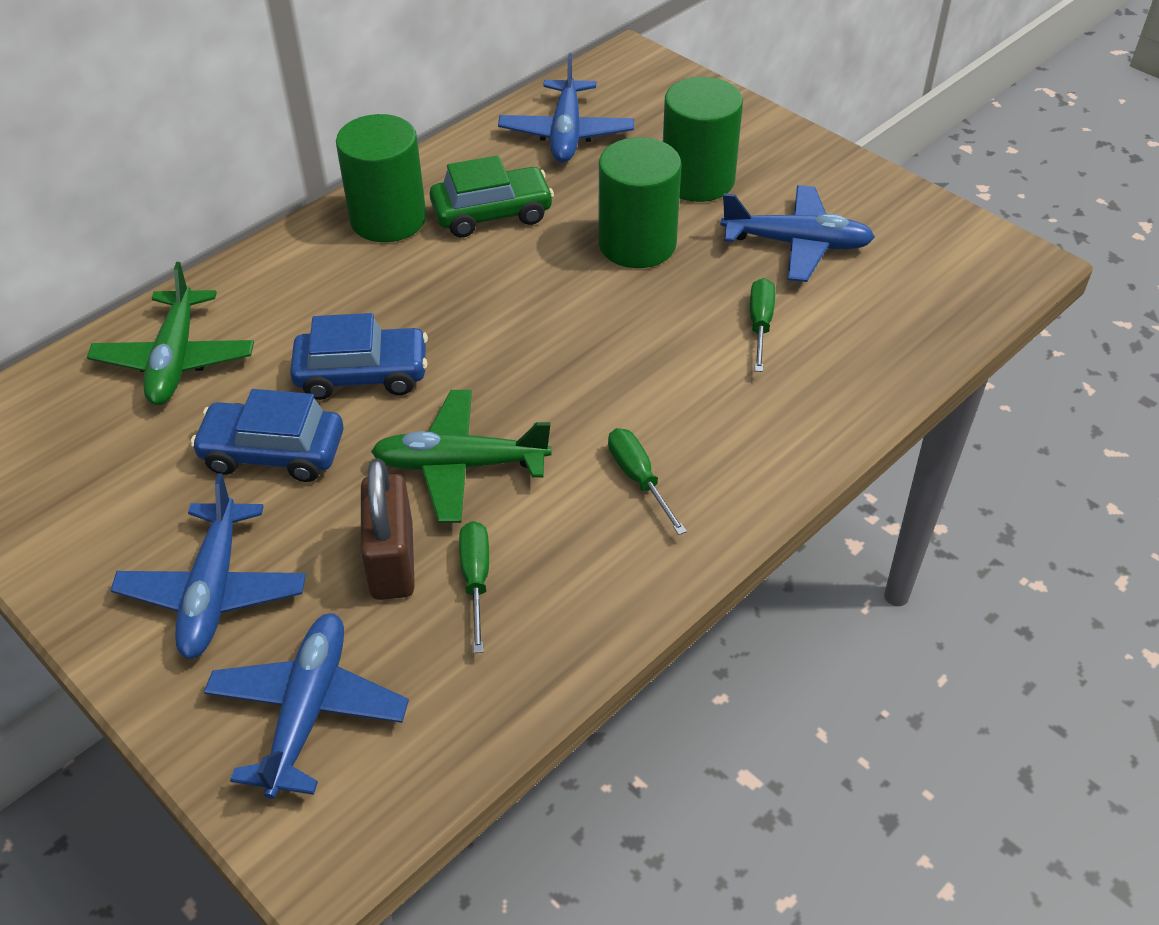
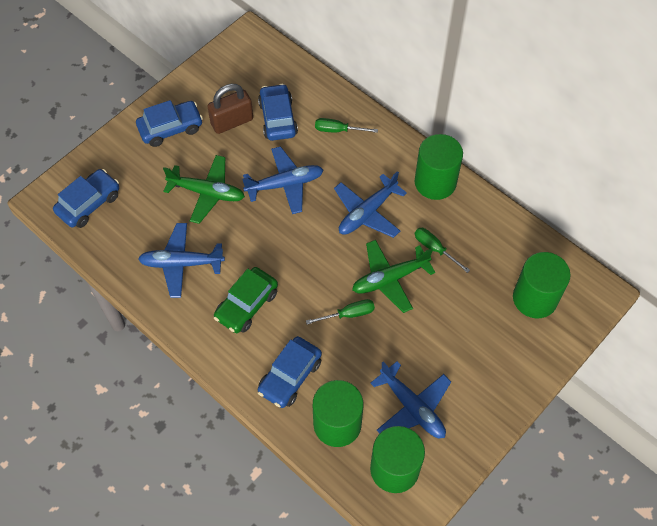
blue car: [191,389,344,482] [290,313,428,400] = 2 -> [53,169,119,228] [136,100,203,147] [258,84,298,141] [258,336,322,408] = 4
green cylinder: [336,114,426,242] [598,137,681,268] [663,77,743,202] = 3 -> [313,380,363,447] [370,426,425,493] [415,134,463,200] [513,252,571,318] = 4

